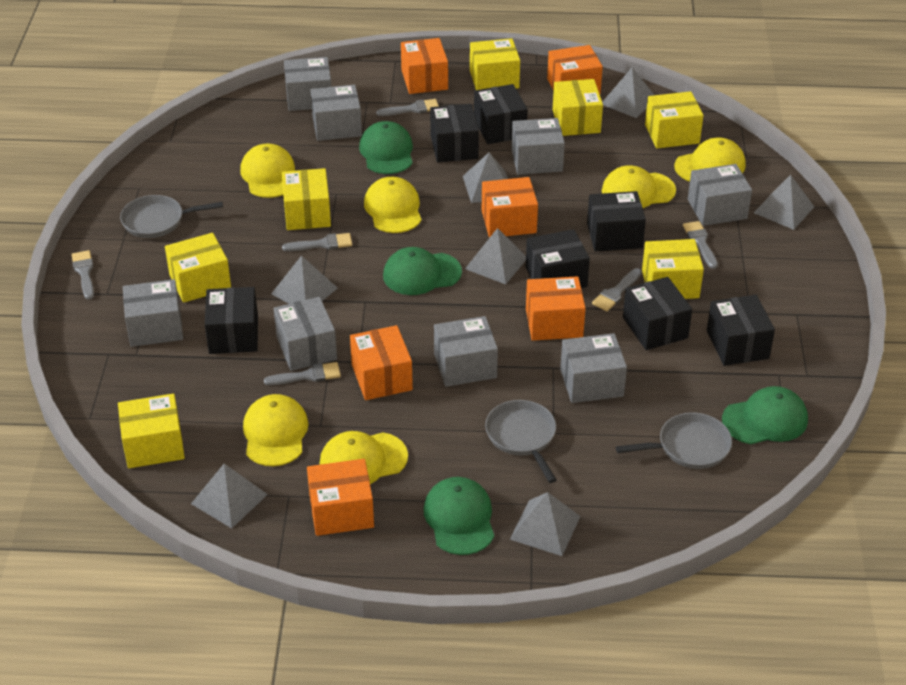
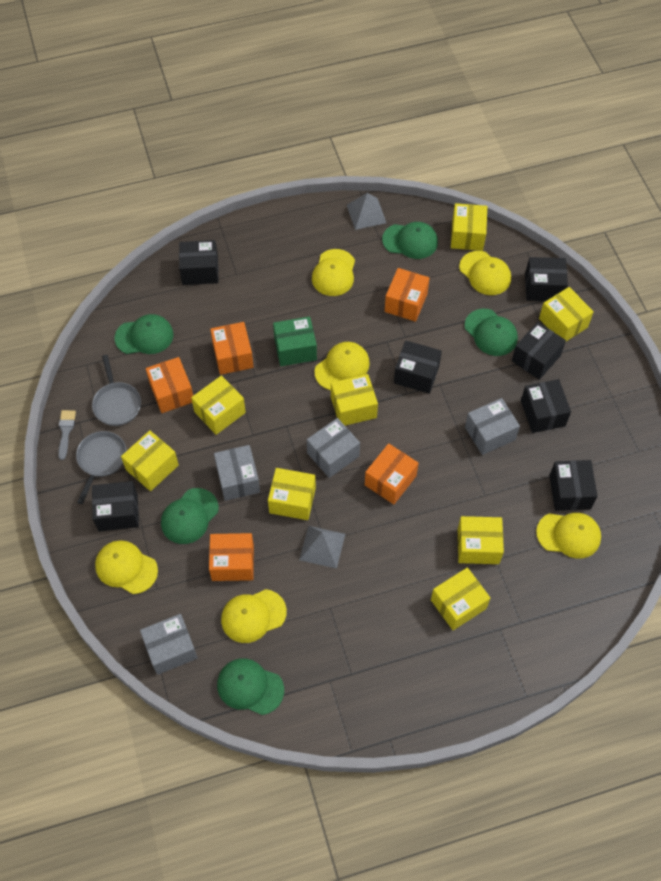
green box: none = 0 -> [273,317,317,366] = 1
green cap: [359,121,413,174] [383,247,462,295] [423,477,494,555] [722,386,808,444] = 4 -> [114,314,174,354] [161,488,219,544] [217,658,284,715] [382,222,438,259] [465,309,518,356] = 5
grey box: [123,279,183,347] [274,297,337,371] [284,57,331,111] [311,85,362,141] [434,316,498,387] [511,118,565,175] [560,333,627,403] [688,164,752,226] = 8 -> [140,614,198,675] [214,445,260,501] [307,418,360,478] [465,398,520,455] = 4
grey brush: [71,250,94,300] [264,362,341,385] [282,233,352,251] [376,99,439,116] [592,268,642,311] [683,221,718,269] = 6 -> [58,410,76,460] = 1
grey pan: [120,195,223,238] [485,400,557,483] [616,413,732,469] = 3 -> [76,431,126,504] [92,355,141,426] = 2
grey pyramid: [191,464,268,528] [271,255,338,304] [463,152,508,203] [465,228,526,284] [510,492,581,556] [602,67,654,118] [754,175,814,230] = 7 -> [299,526,345,569] [347,193,386,230] = 2
orange box: [307,459,374,536] [350,325,413,400] [401,38,448,94] [482,177,538,238] [526,276,586,341] [547,45,603,94] = 6 -> [146,357,193,413] [209,533,254,581] [210,322,254,375] [365,443,418,504] [385,268,430,322] = 5
yellow box: [118,393,185,468] [165,233,231,303] [282,168,331,230] [470,38,520,90] [553,79,603,136] [642,239,704,299] [645,91,704,148] = 7 -> [121,430,179,491] [191,375,246,435] [268,468,316,520] [331,374,378,426] [431,567,490,630] [451,203,487,251] [458,516,504,564] [539,287,594,341] = 8

